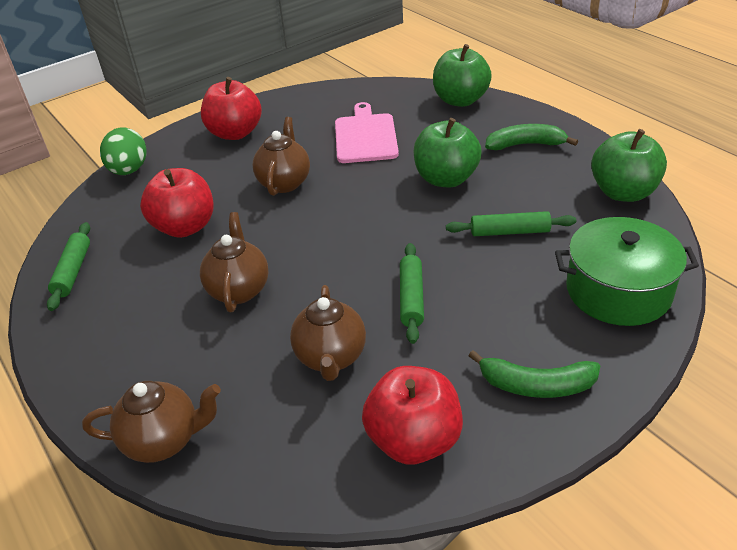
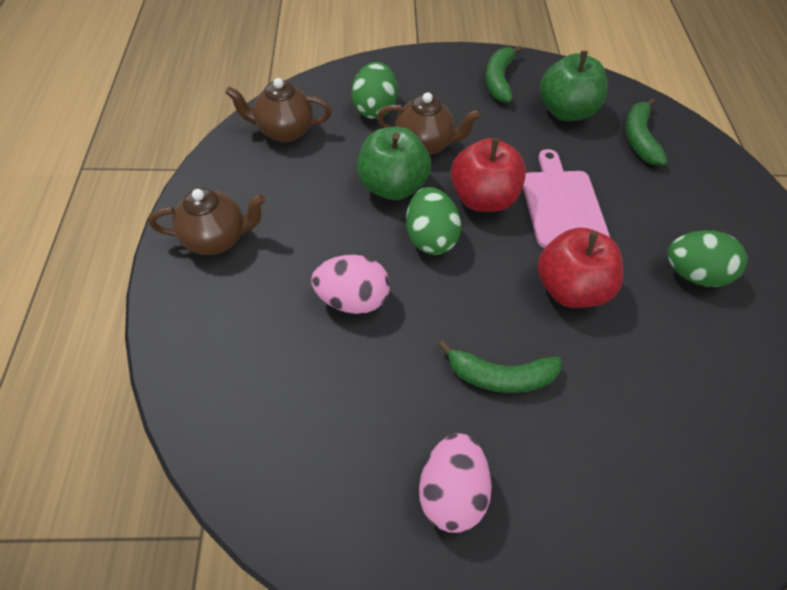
brown teapot: [82,381,221,463] [200,212,268,312] [252,117,310,196] [290,285,366,381] = 4 -> [149,188,266,255] [225,78,332,142] [377,92,481,155] = 3
green apple: [414,118,482,188] [433,44,492,107] [591,129,667,202] = 3 -> [357,127,432,200] [540,51,607,121] = 2
green banana: [469,350,600,398] [485,124,578,150] = 2 -> [438,340,562,393] [485,46,523,103] [625,98,667,165] = 3
green egg: [100,128,147,175] = 1 -> [351,62,398,119] [406,187,461,255] [667,230,747,287] = 3
green pot: [555,217,699,326] = 1 -> none = 0
green rolling pin: [47,222,90,311] [400,243,424,344] [446,211,576,236] = 3 -> none = 0
pink egg: none = 0 -> [311,255,390,314] [419,433,492,533] = 2
red apple: [140,168,213,238] [201,77,262,140] [362,366,463,465] = 3 -> [451,138,526,212] [537,228,623,308] = 2

